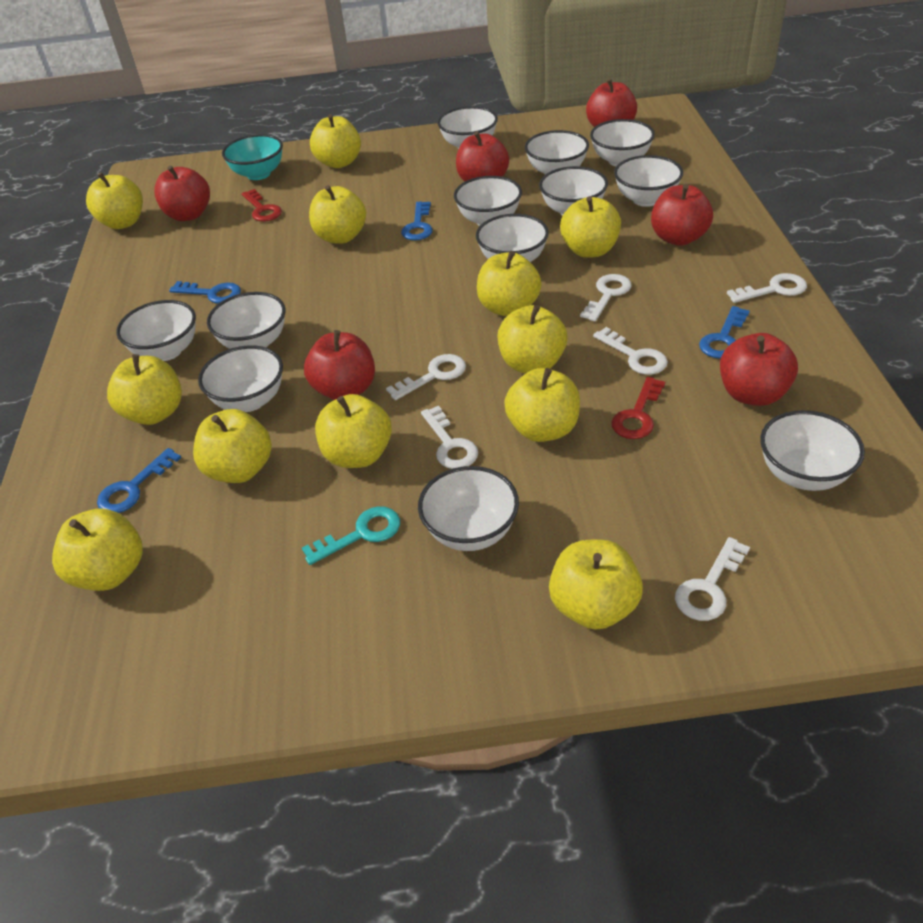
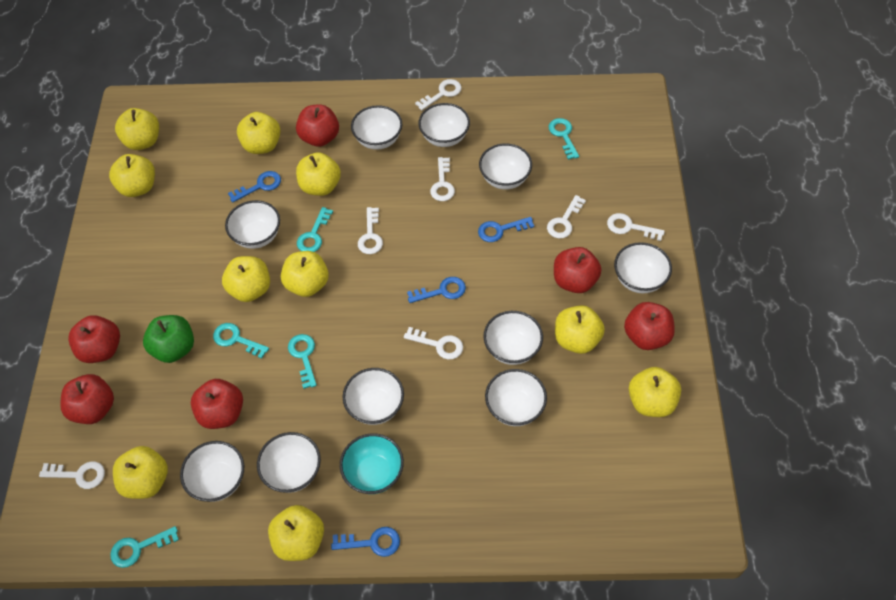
green apple: none = 0 -> [143,315,194,363] = 1
red key: [242,189,282,222] [611,377,665,439] = 2 -> none = 0
turquoise key: [302,506,400,565] = 1 -> [110,526,179,568] [213,323,269,359] [288,334,317,389] [297,207,333,252] [549,118,579,160] = 5
white bowl: [116,300,196,361] [198,345,283,412] [207,292,285,349] [418,466,519,551] [437,106,498,149] [454,176,522,226] [476,214,549,262] [525,130,589,175] [539,166,608,216] [590,119,655,166] [614,155,683,207] [760,410,865,491] = 12 -> [180,441,244,502] [225,200,280,249] [257,432,321,493] [343,368,404,425] [351,105,402,150] [418,103,470,147] [479,143,532,189] [483,311,543,365] [485,369,547,426] [614,242,672,293] = 10
white key: [386,354,466,400] [421,406,478,469] [580,274,632,321] [593,327,668,375] [675,537,750,621] [727,273,807,303] = 6 -> [39,462,105,489] [358,207,383,254] [404,327,463,359] [415,79,462,110] [430,157,455,201] [547,195,586,239] [607,213,665,241] = 7
yellow apple: [52,509,143,591] [86,172,143,229] [107,354,182,425] [193,409,272,483] [309,185,366,244] [310,114,361,168] [315,394,392,468] [477,251,541,316] [498,305,568,373] [504,368,580,442] [549,540,643,630] [560,196,621,258] = 12 -> [109,154,155,197] [113,446,168,499] [115,108,159,150] [222,256,270,302] [237,112,281,154] [268,505,324,561] [281,251,329,297] [296,152,341,196] [555,305,605,354] [629,367,681,417] = 10

